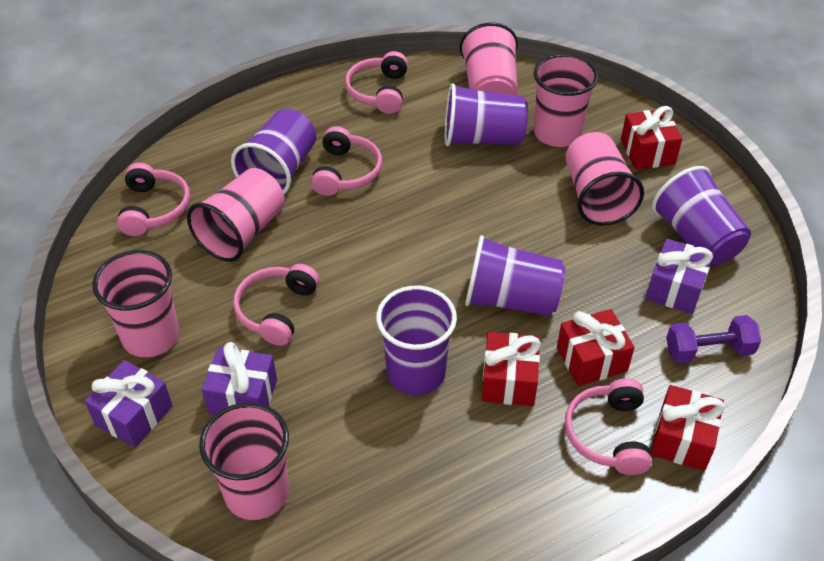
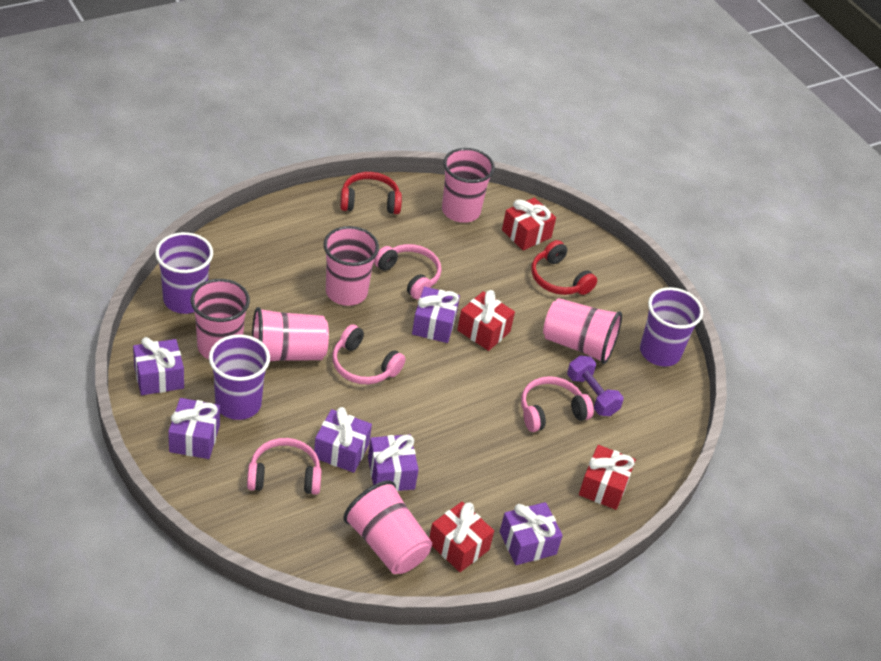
pink headphones: [117,163,190,236] [233,264,319,346] [311,126,382,196] [345,51,408,114] [565,378,652,475] = 5 -> [247,438,322,495] [332,324,406,384] [374,244,441,300] [521,376,594,432] = 4
purple cup: [231,109,316,194] [376,286,457,395] [445,83,528,147] [465,235,565,316] [652,166,751,266] = 5 -> [155,232,213,314] [209,334,270,420] [640,287,703,367] = 3
purple gift: [85,360,173,448] [202,342,277,415] [646,239,714,314] = 3 -> [133,337,184,395] [168,398,220,459] [314,407,372,473] [368,434,419,491] [412,287,460,343] [500,502,563,565] = 6
red headphones: none = 0 -> [340,172,402,214] [531,240,597,295] = 2

